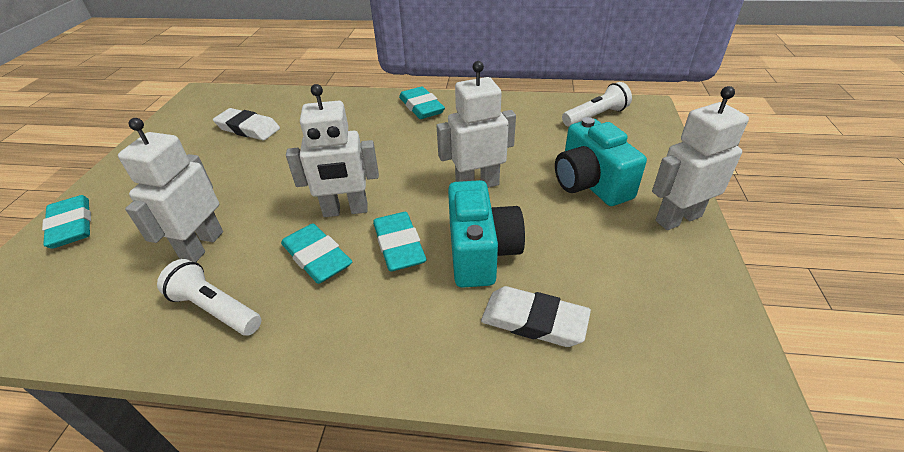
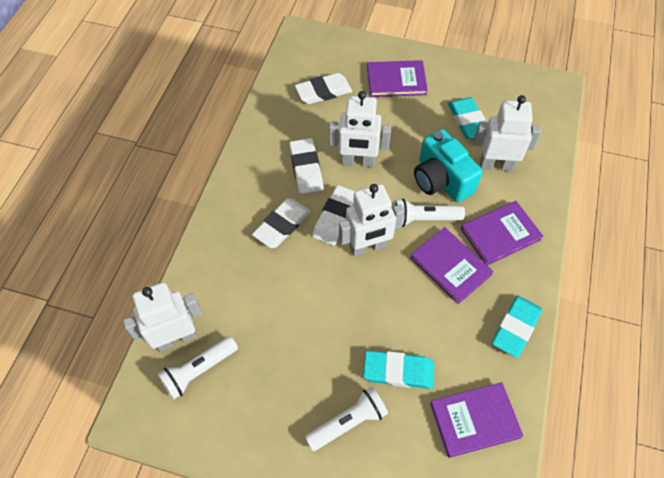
purple book: none = 0 -> [367,60,428,97] [410,227,493,304] [430,382,523,458] [461,201,543,266] = 4
turquoise camera: [448,180,525,288] [555,117,647,206] = 2 -> [414,129,482,203] = 1
turquoise eraser: [42,195,91,249] [281,223,353,284] [373,212,427,272] [399,86,445,119] = 4 -> [363,351,434,389] [448,97,486,139] [492,295,542,358] = 3
white eraser: [213,108,280,140] [481,286,591,347] = 2 -> [252,198,311,248] [289,138,323,194] [295,73,352,104] [312,185,355,246] = 4
white flashlight: [157,259,261,336] [562,82,632,127] = 2 -> [157,336,238,400] [305,387,388,451] [393,199,465,227] = 3

